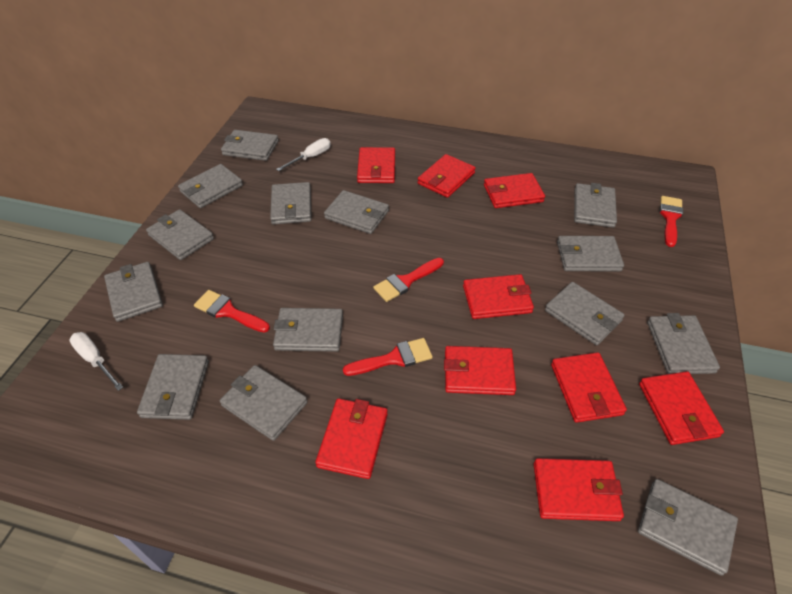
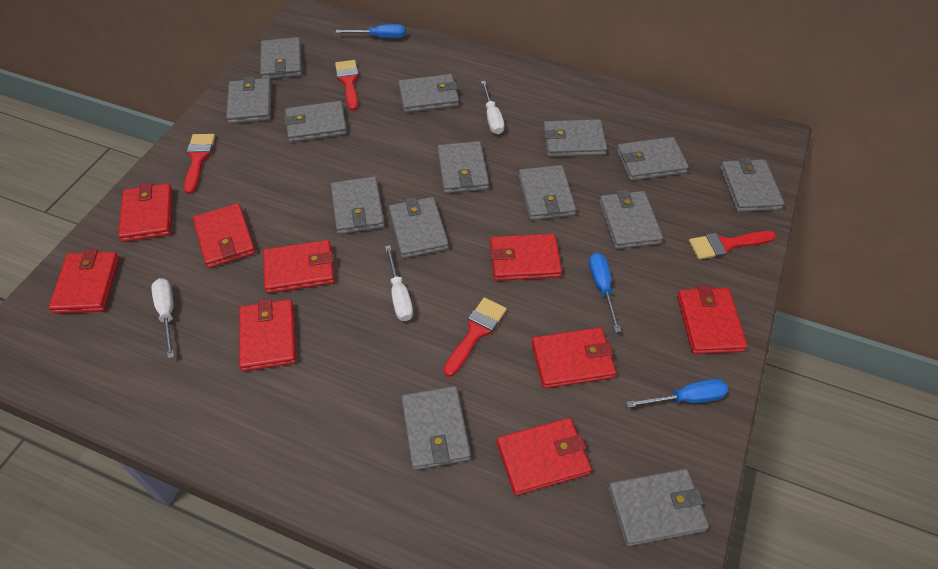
blue screwdriver: none = 0 -> [336,24,405,38] [589,252,621,332] [626,379,728,408] = 3
white screwdriver: [69,332,123,391] [276,138,331,171] = 2 -> [151,278,174,358] [385,245,413,321] [481,81,504,134] = 3

